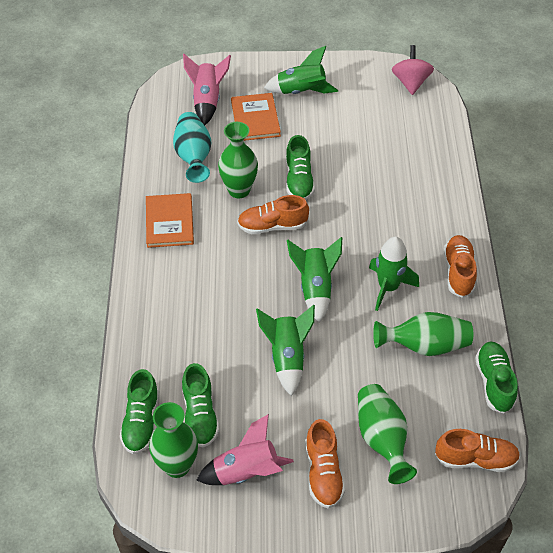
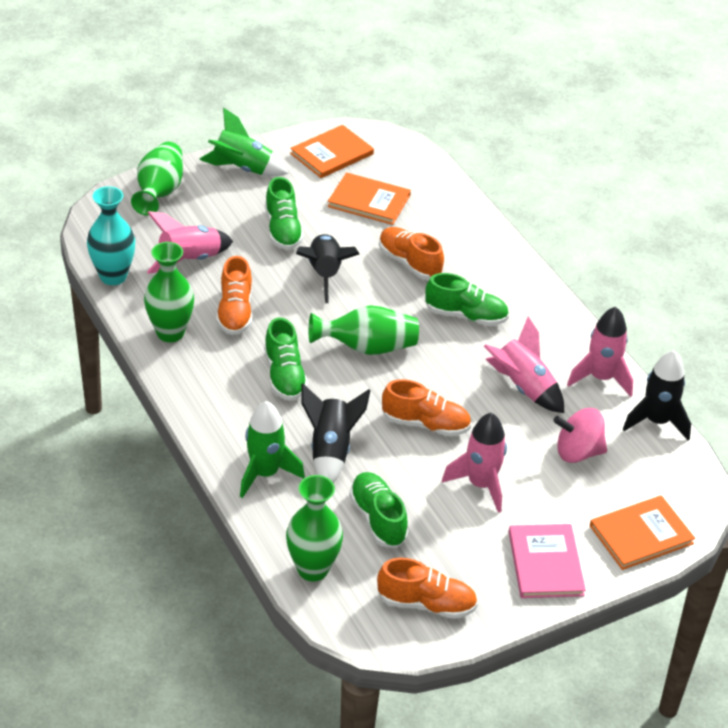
black rocket: none = 0 -> [296,234,359,303] [301,384,371,483] [623,350,691,441] = 3
green rocket: [256,305,315,396] [264,46,338,94] [287,237,342,323] [369,236,419,311] = 4 -> [199,108,289,176] [240,401,305,498] = 2
orange book: [146,193,194,248] [231,93,281,141] = 2 -> [290,125,374,178] [328,172,411,225] [590,495,695,570] = 3
pink book: none = 0 -> [509,524,586,598] = 1
pink rocket: [183,54,231,125] [196,414,294,485] = 2 -> [147,211,233,274] [442,413,507,513] [483,317,564,413] [567,307,633,397] = 4

